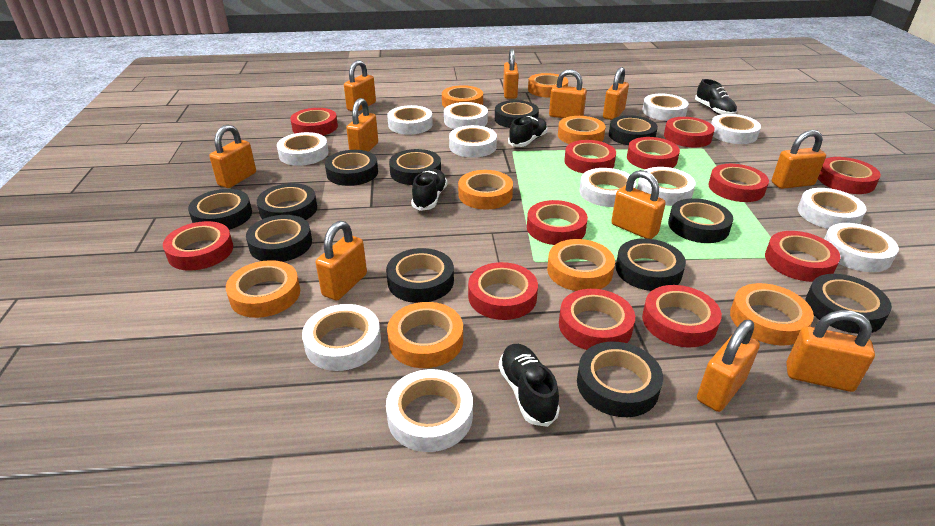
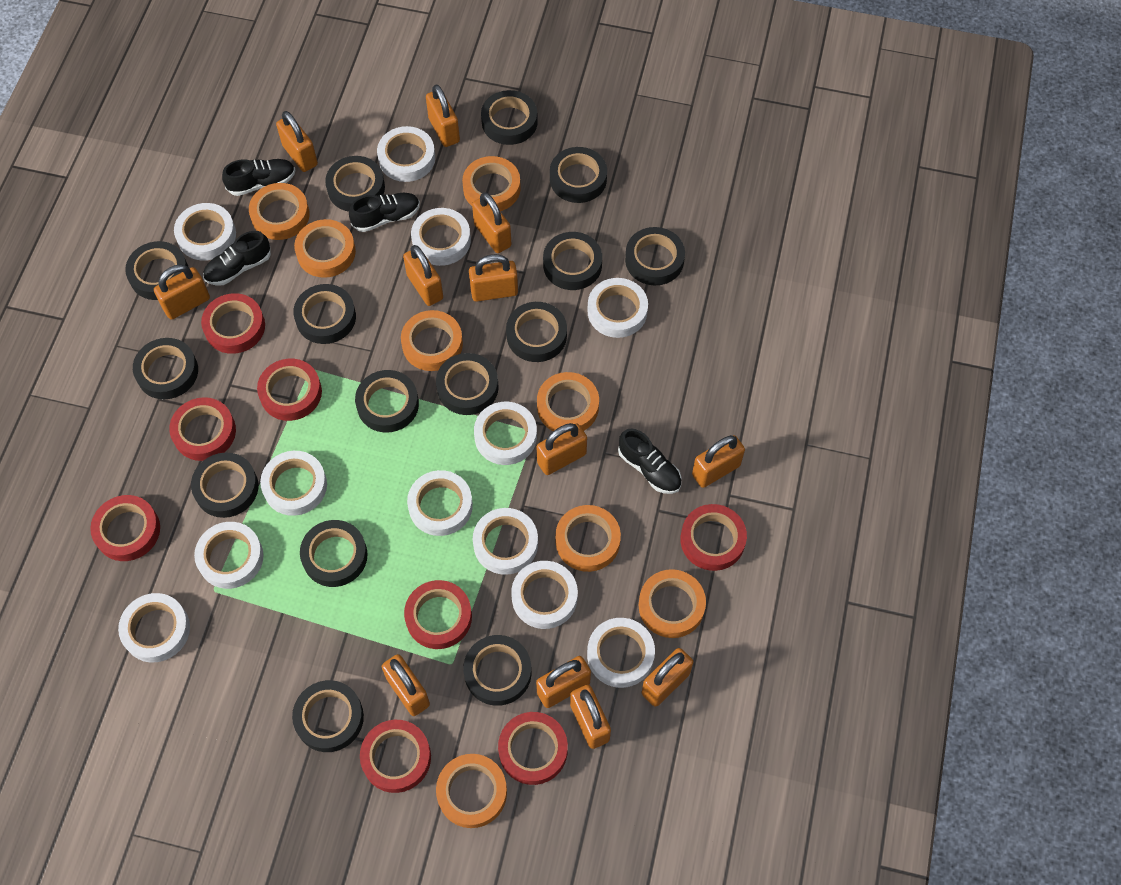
black tape: [188,189,252,230] [246,215,312,262] [257,183,317,220] [325,150,378,186] [386,248,454,303] [389,149,441,185] [495,100,539,128] [577,341,663,417] [609,115,658,145] [616,238,686,291] [668,198,733,243] [806,274,892,334] = 12 -> [125,241,188,300] [133,338,198,399] [191,452,258,518] [292,680,364,752] [293,284,356,344] [300,520,368,587] [325,156,385,212] [355,370,419,433] [436,353,499,415] [463,635,532,706] [481,90,538,145] [506,302,567,362] [543,232,602,290] [550,147,607,203] [625,227,685,285] = 15
orange padlock: [209,125,256,188] [316,221,367,300] [344,60,376,111] [346,98,378,152] [503,49,519,99] [549,69,587,118] [603,67,629,120] [611,170,666,239] [697,320,760,412] [772,130,826,189] [786,310,875,392] = 11 -> [154,265,210,320] [276,111,318,172] [382,654,430,716] [403,245,443,306] [426,84,460,147] [469,254,518,302] [472,192,511,253] [536,656,591,708] [537,423,587,475] [570,685,611,749] [642,648,693,707] [692,435,745,488] = 12
red tape: [163,221,233,271] [290,108,338,136] [468,262,538,320] [527,200,588,245] [559,289,635,350] [564,140,616,173] [627,137,680,169] [642,285,722,347] [664,117,715,147] [709,164,769,202] [765,231,840,282] [818,157,881,194] = 12 -> [90,495,160,561] [169,397,236,461] [201,293,265,354] [257,359,322,421] [360,720,431,793] [404,580,472,649] [498,712,568,785] [680,504,747,571] = 8

